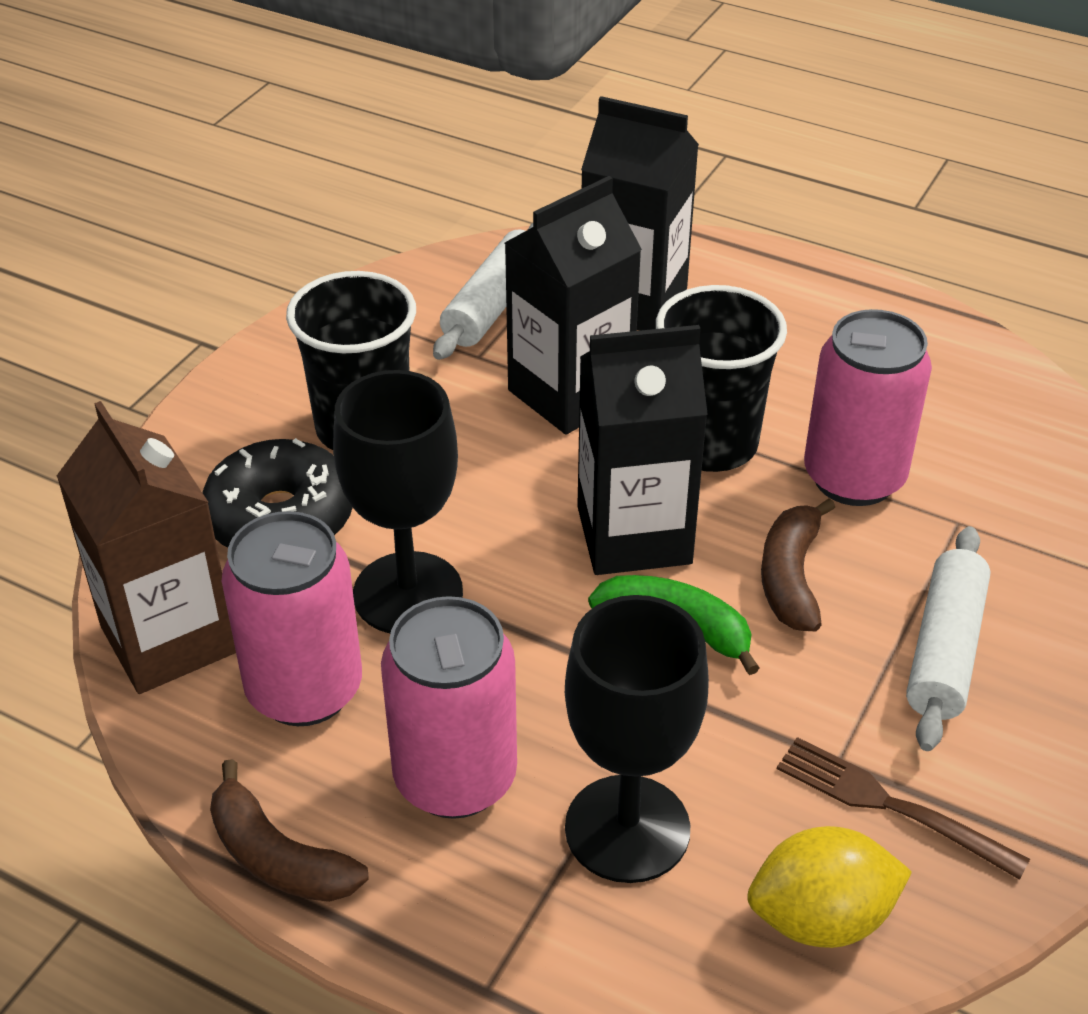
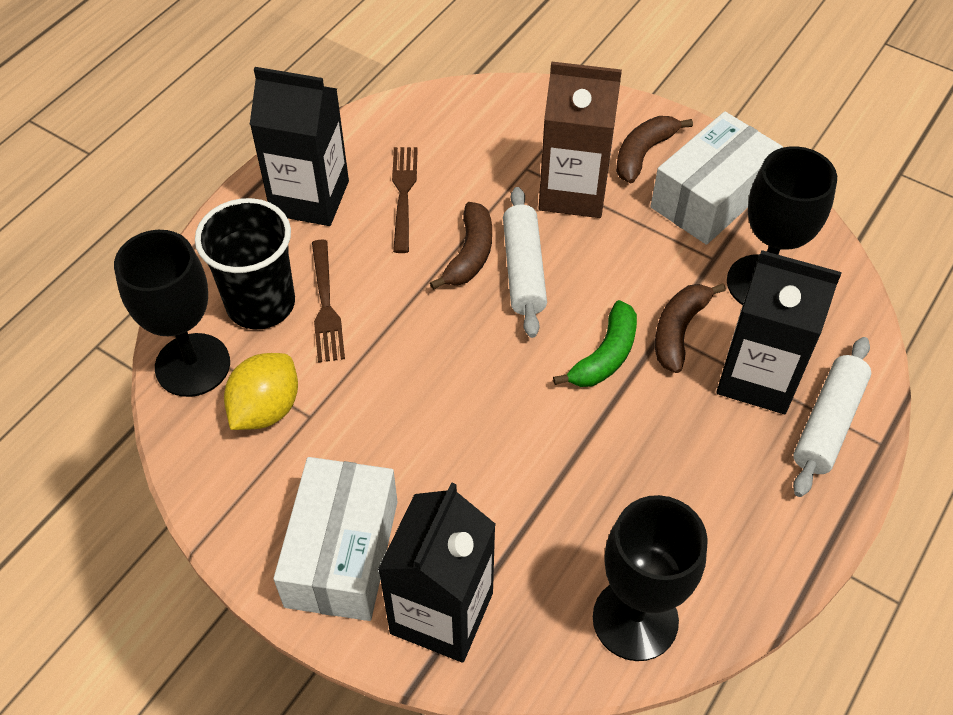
black cup: [286,271,416,450] [656,285,787,472] = 2 -> [195,198,295,329] = 1
black donut: [202,438,353,548] = 1 -> none = 0
black goblet: [333,370,463,633] [565,595,709,883] = 2 -> [114,230,230,397] [593,495,708,661] [727,146,837,305] = 3
brown banana: [210,759,369,902] [761,498,835,631] = 2 -> [430,202,492,290] [616,116,693,184] [655,283,726,373] = 3
brown fork: [777,737,1030,880] = 1 -> [312,240,345,363] [392,147,418,253] = 2
pink can: [222,511,362,726] [381,596,517,819] [804,309,932,506] = 3 -> none = 0
white box: none = 0 -> [273,457,398,621] [650,111,783,245] = 2

